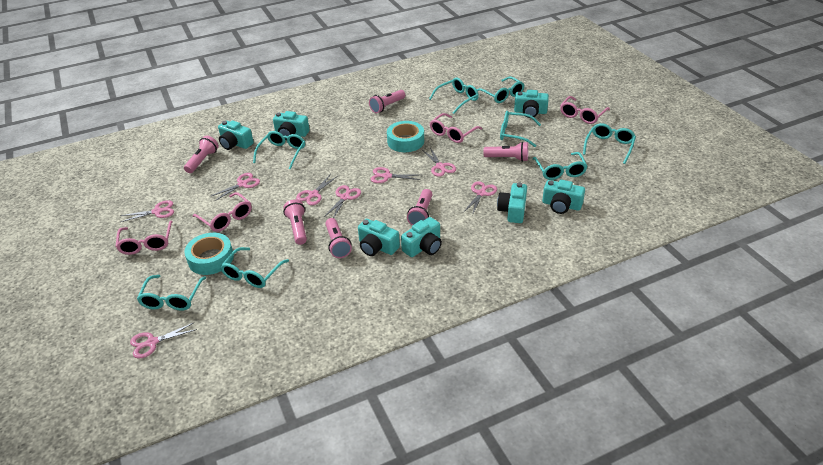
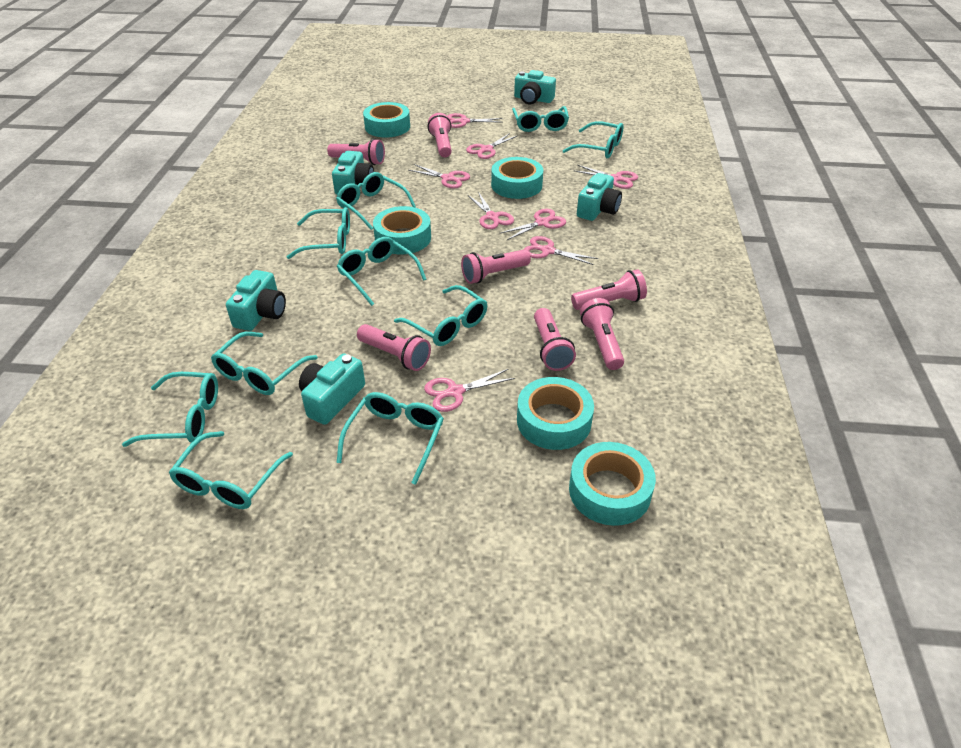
pink flashlight: [184,136,219,173] [283,200,307,245] [325,218,352,258] [369,90,405,113] [407,189,433,226] [483,142,528,162] = 6 -> [327,139,385,165] [357,324,431,371] [428,113,452,157] [461,250,531,284] [534,308,576,371] [571,270,647,310] [580,298,624,370] = 7
pink glasses: [116,221,172,255] [193,192,252,232] [430,113,482,143] [560,96,610,124] = 4 -> none = 0
turquoise camera: [218,121,254,150] [273,111,309,140] [358,219,400,256] [401,217,442,257] [497,182,527,223] [514,90,549,118] [542,180,585,214] = 7 -> [226,270,286,331] [299,353,365,425] [332,151,374,195] [514,70,556,104] [577,173,622,221] = 5
turquoise glasses: [137,275,206,311] [220,247,289,288] [253,131,305,170] [429,78,479,114] [477,77,525,103] [500,111,541,147] [532,152,588,180] [583,123,636,164] = 8 -> [122,372,218,447] [169,431,293,509] [211,331,318,395] [287,207,350,259] [336,172,416,230] [336,392,444,485] [337,237,426,306] [394,285,488,346] [512,106,569,132] [563,121,624,158] = 10
turquoise tape: [184,233,234,275] [387,121,424,152] = 2 -> [363,102,410,138] [373,206,431,254] [491,157,543,199] [517,377,594,450] [569,442,656,526] = 5

